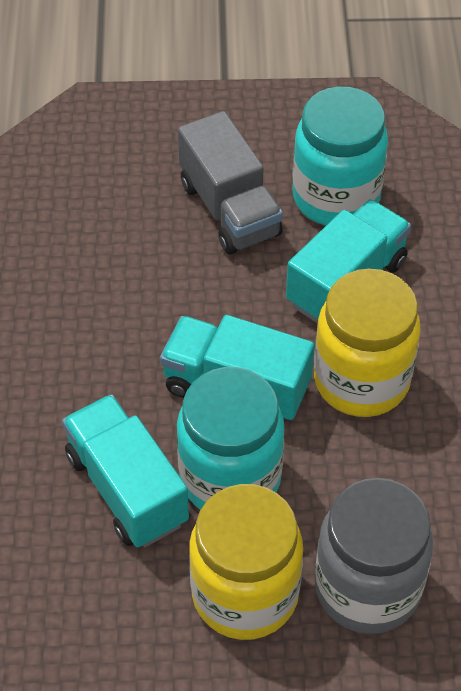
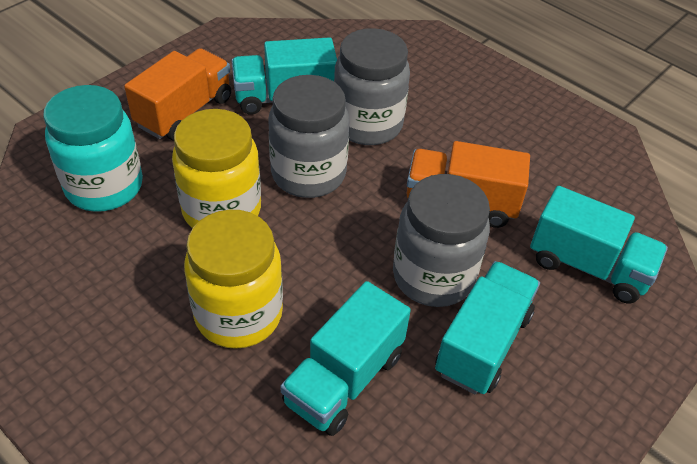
grey jar: [315,478,433,634] = 1 -> [269,75,349,198] [334,28,410,145] [393,174,490,307] = 3
grey truck: [178,111,283,254] = 1 -> none = 0
orange truck: none = 0 -> [124,48,231,140] [406,141,530,228] = 2
turquoise jar: [177,367,284,510] [292,86,388,226] = 2 -> [43,85,143,212] = 1
turquoise truck: [62,394,189,547] [160,315,315,420] [286,199,411,324] = 3 -> [231,37,337,115] [280,281,411,436] [435,261,540,395] [530,186,668,304] = 4

